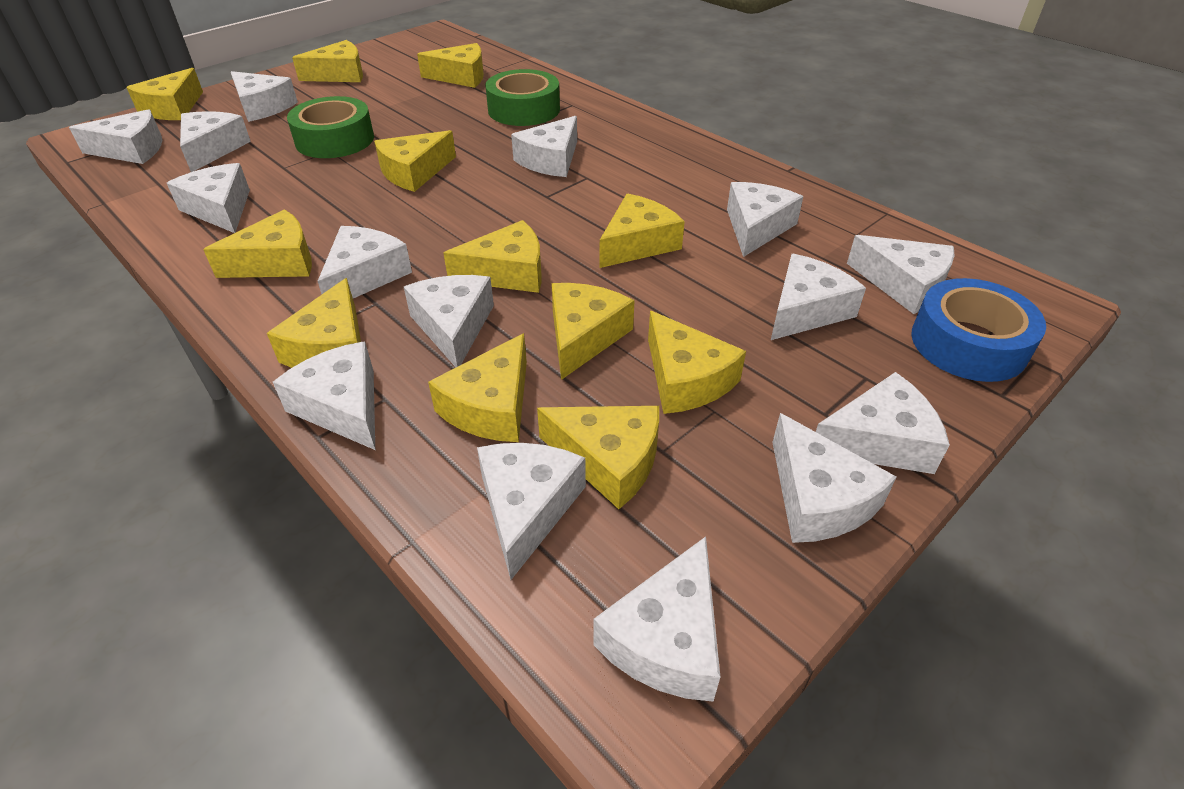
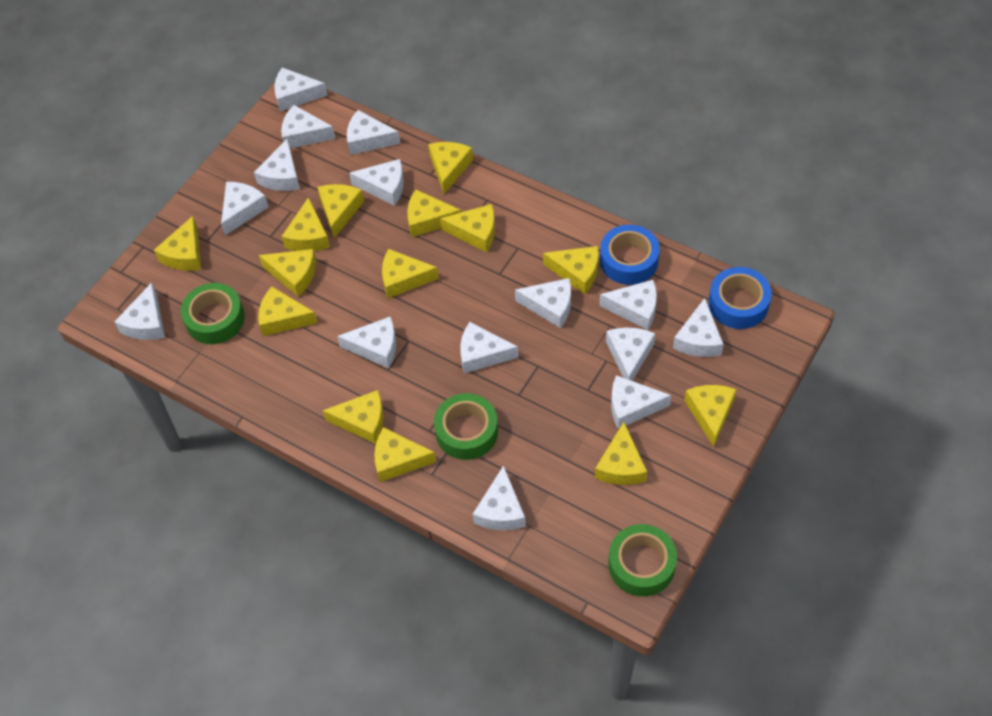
blue tape: [911,278,1046,382] = 1 -> [600,225,660,285] [709,267,772,329] = 2
green tape: [287,96,374,158] [485,69,560,126] = 2 -> [181,283,245,344] [434,393,498,460] [608,524,677,596] = 3
yellow cheese: [126,68,203,120] [203,210,312,278] [267,278,361,368] [292,40,363,82] [374,130,456,192] [417,43,484,88] [428,333,527,442] [444,220,542,293] [537,406,659,509] [551,283,635,380] [599,194,685,268] [648,311,746,414] = 12 -> [154,216,201,271] [258,286,318,336] [259,249,316,297] [281,197,330,251] [317,184,364,238] [322,390,384,444] [374,427,436,482] [382,249,439,298] [407,190,461,237] [428,142,473,194] [440,204,495,252] [543,246,599,294] [595,422,647,485] [684,385,737,447] = 14

